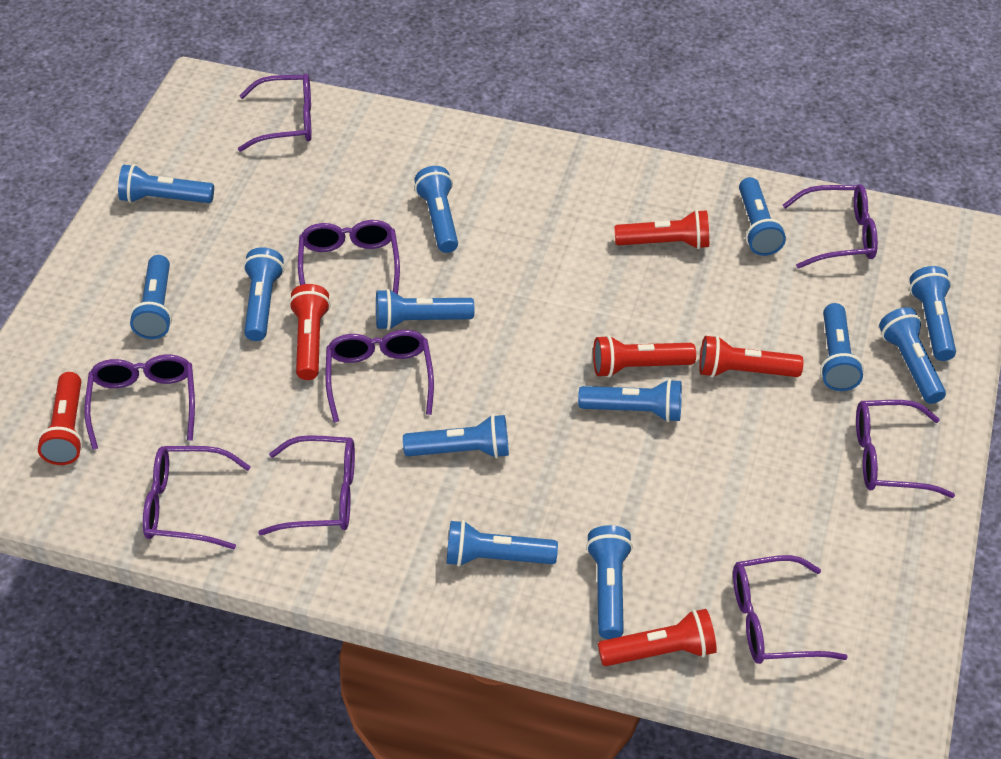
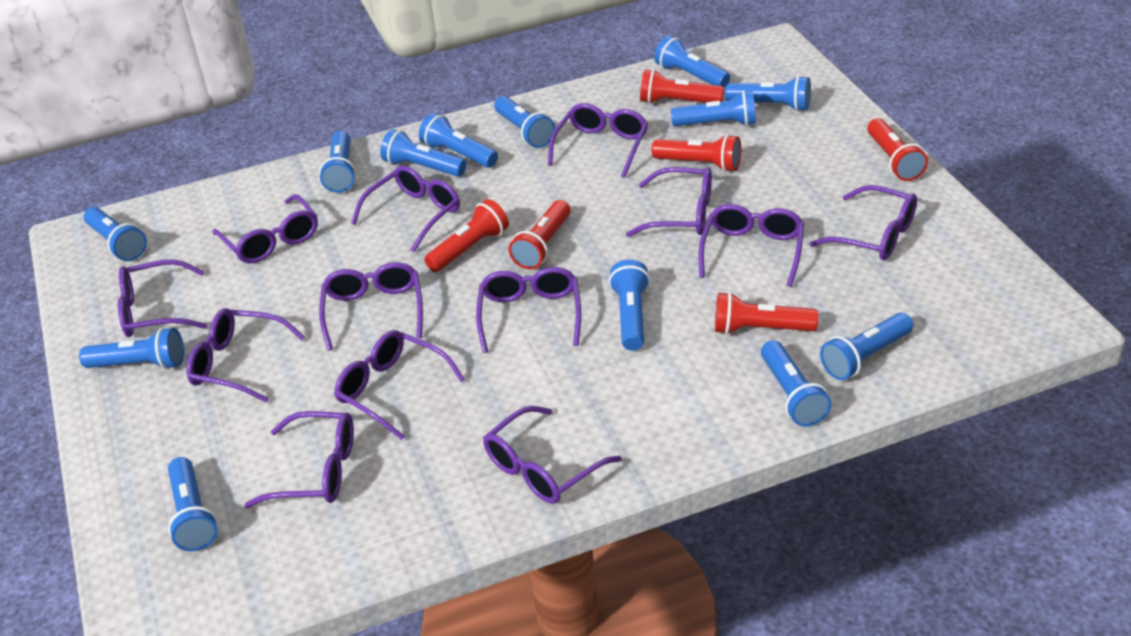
purple glasses: [84,355,195,450] [143,446,251,549] [238,73,312,152] [258,435,355,535] [298,220,400,294] [325,330,434,422] [733,555,848,664] [783,184,878,269] [856,400,955,498] = 9 -> [118,259,207,337] [187,308,305,403] [213,194,318,264] [245,411,354,508] [319,262,423,351] [334,330,465,440] [351,166,460,252] [476,267,581,353] [483,406,622,504] [548,103,648,178] [626,167,712,237] [698,204,804,287] [809,185,917,260] = 13

